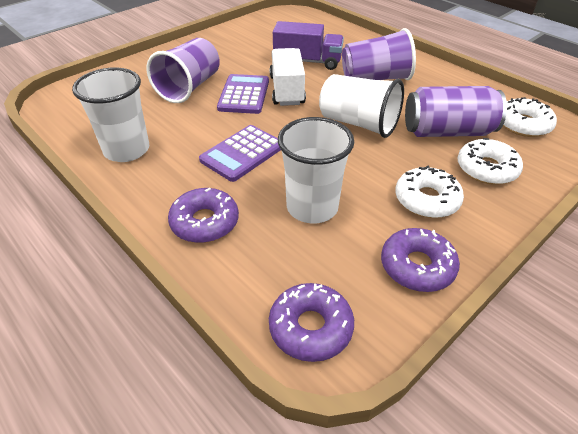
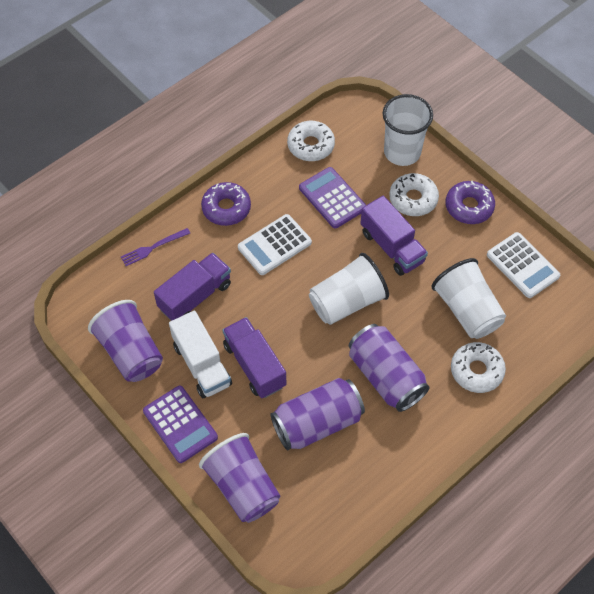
purple can: [405,86,507,137] = 1 -> [271,378,365,450] [349,324,430,412] = 2
purple donut: [168,188,239,243] [269,283,354,362] [381,228,460,292] = 3 -> [201,182,251,226] [445,181,495,224] = 2
purple fork: none = 0 -> [121,228,190,266] = 1
purple truck: [273,21,344,70] = 1 -> [154,253,231,321] [222,317,286,398] [360,196,428,276] = 3
white calculator: none = 0 -> [238,214,312,275] [487,232,560,298] = 2

